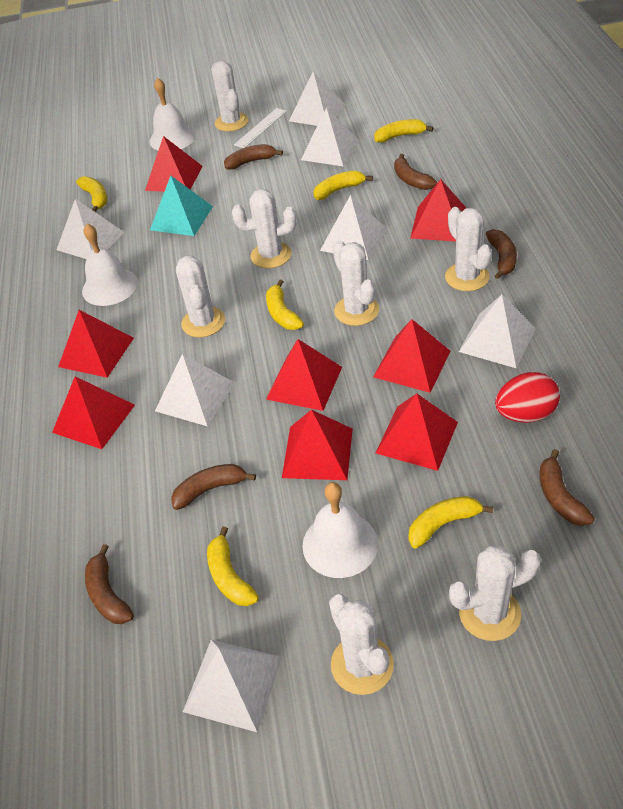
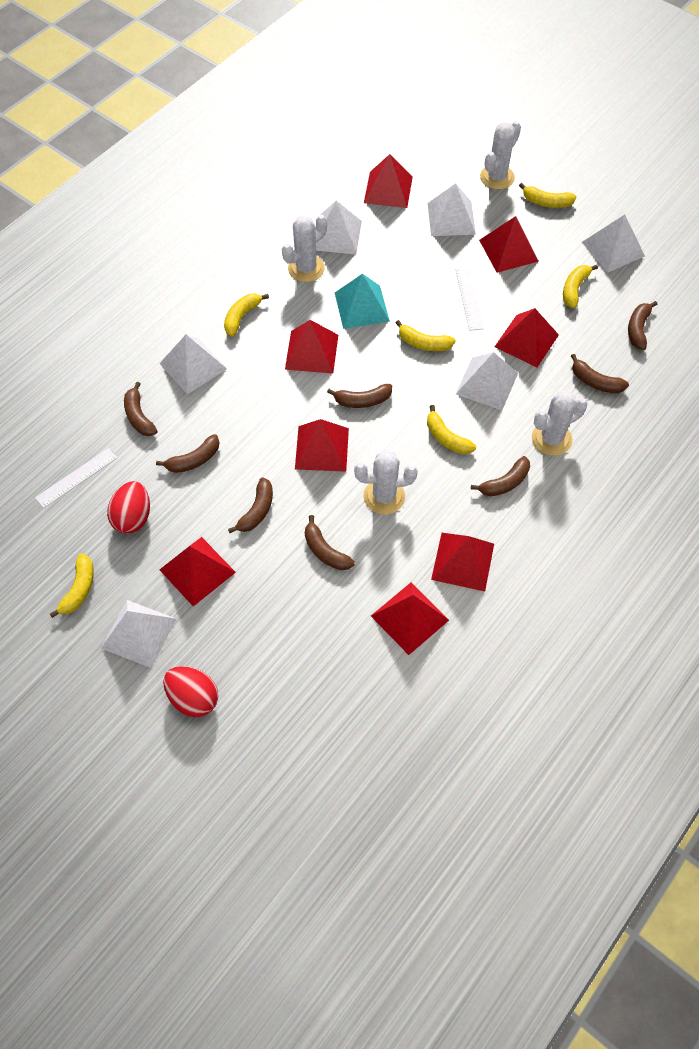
brown banana: [85,544,134,624] [171,464,256,510] [224,144,283,170] [394,154,437,190] [486,229,517,279] [540,449,595,526] = 6 -> [124,382,157,436] [156,434,220,473] [228,477,273,533] [305,515,355,570] [327,384,392,408] [471,456,530,497] [571,354,629,393] [628,301,657,350] = 8
red egg: [495,372,560,423] = 1 -> [107,481,150,534] [163,666,218,717] = 2
white bell: [82,224,138,306] [149,78,196,150] [302,482,378,578] = 3 -> none = 0
white cactus: [176,256,225,337] [211,61,249,132] [232,189,297,268] [329,594,394,695] [333,241,379,326] [445,207,492,291] [449,546,541,641] = 7 -> [282,215,327,282] [354,450,418,515] [480,121,521,190] [532,391,587,456] = 4
white pyramid: [56,199,125,259] [155,354,235,426] [183,640,282,732] [289,71,345,126] [301,107,360,167] [320,195,387,260] [459,295,535,368] = 7 -> [101,600,176,668] [159,334,227,394] [316,201,362,254] [427,183,476,236] [456,352,518,410] [582,215,645,273] = 6
white ruler: [234,108,287,148] = 1 -> [35,448,117,508] [455,268,484,331] = 2

